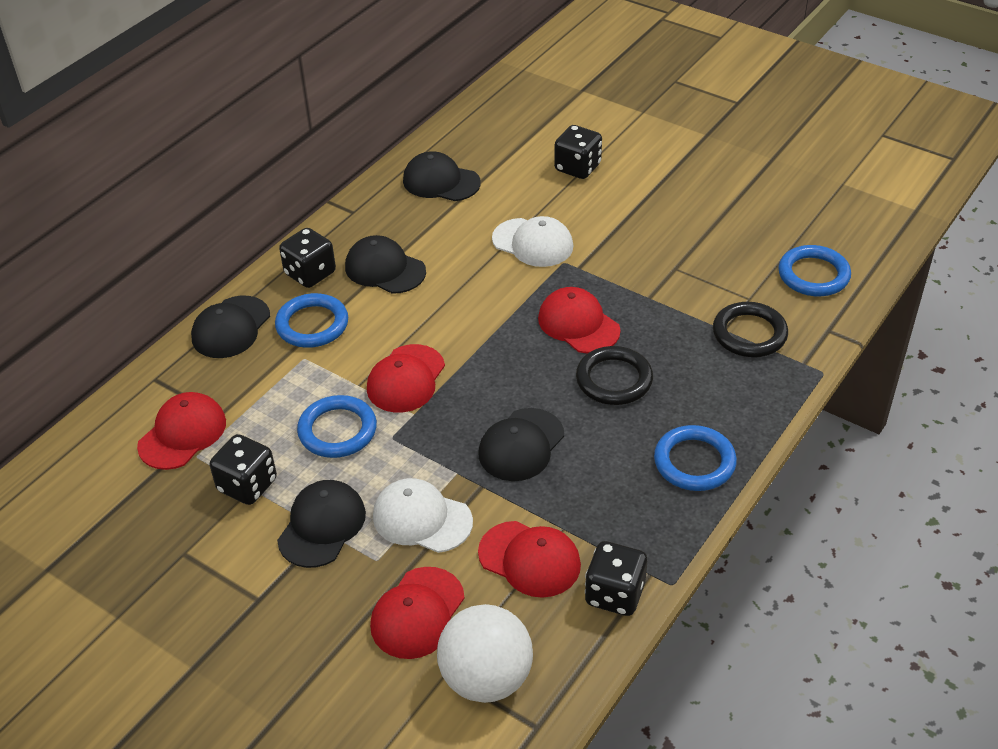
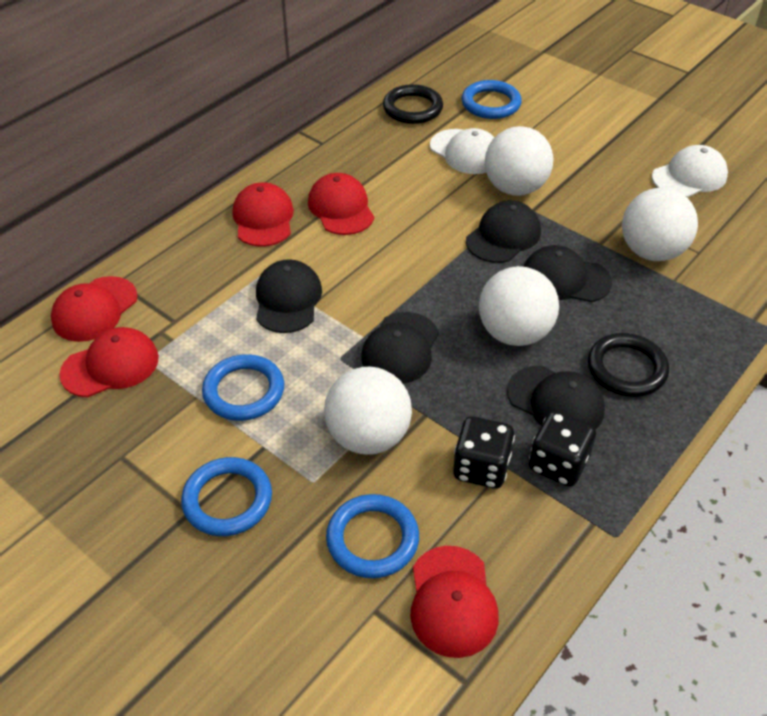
black dice: [209,434,277,505] [279,228,336,288] [554,125,602,179] [585,541,647,616] = 4 -> [453,416,515,489] [529,411,596,487] = 2
white ball: [437,604,533,703] = 1 -> [324,367,412,455] [479,266,559,346] [485,126,553,196] [622,188,698,261] = 4

